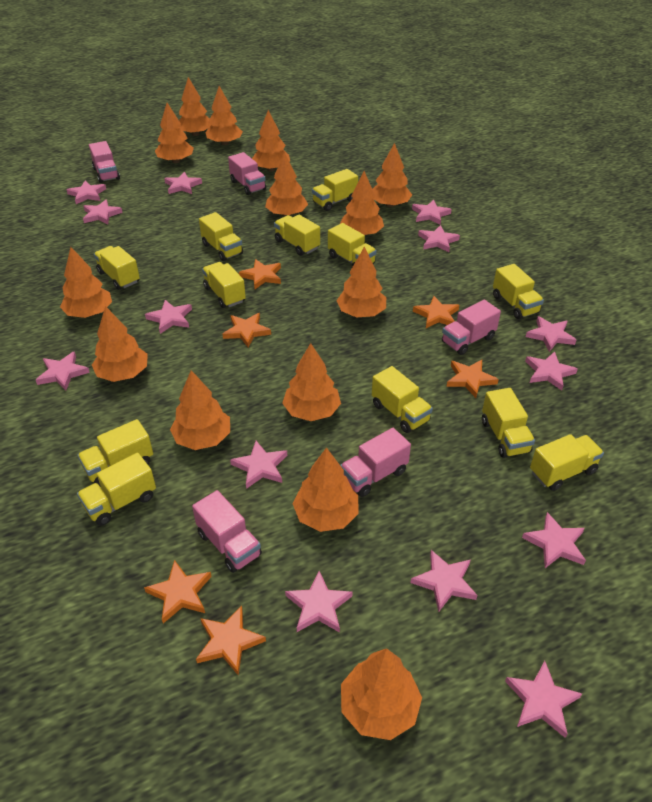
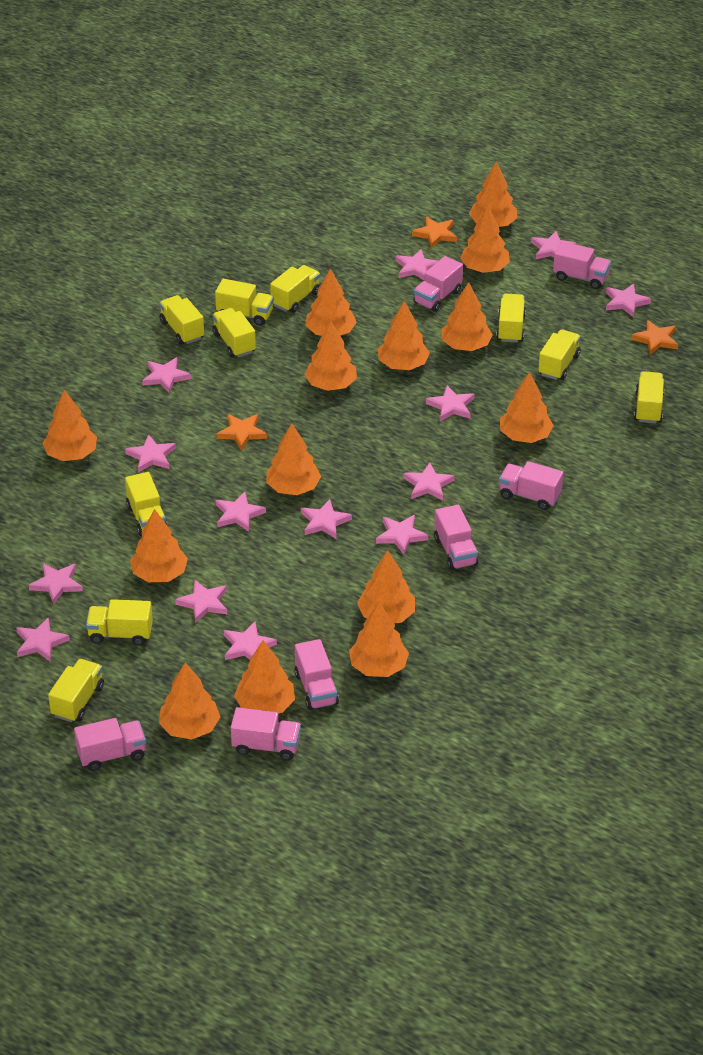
orange star: [144,560,212,623] [196,606,266,675] [222,313,271,348] [239,259,281,289] [413,296,459,328] [446,360,499,398] = 6 -> [217,414,267,451] [412,217,457,248] [631,320,678,355] = 3
pink truck: [89,141,120,183] [192,490,262,573] [228,152,266,195] [340,428,411,497] [442,300,501,355] = 5 -> [74,718,146,771] [231,707,301,760] [294,639,339,710] [414,256,463,312] [434,505,478,570] [499,461,563,510] [553,241,611,289] = 7
yellow truck: [77,419,153,487] [77,453,156,526] [94,246,140,290] [199,212,243,261] [202,262,246,308] [274,215,320,256] [312,169,358,211] [328,223,377,267] [372,366,433,433] [482,388,535,458] [493,264,544,319] [530,434,604,491] = 12 -> [48,659,104,722] [86,599,153,645] [125,472,168,537] [159,295,204,345] [212,308,256,358] [215,279,274,326] [270,265,320,313] [496,293,526,343] [538,329,581,380] [634,371,664,423] = 10

